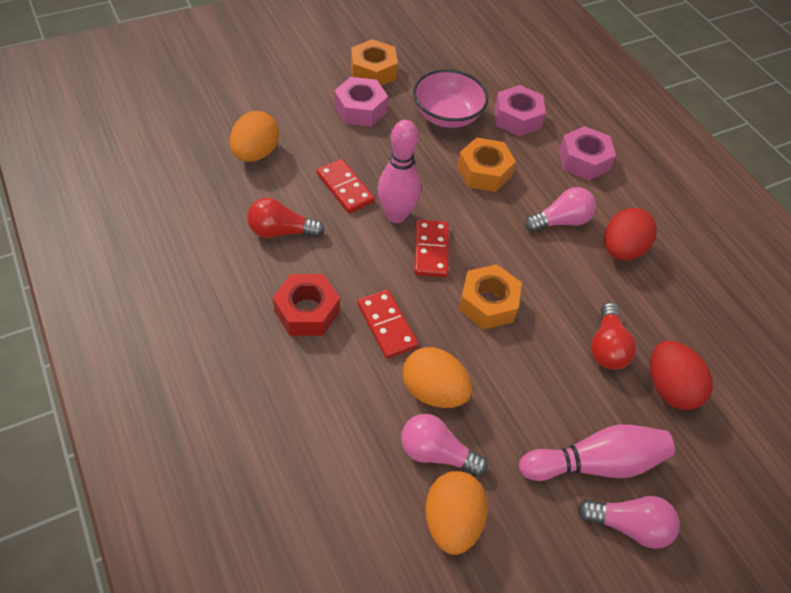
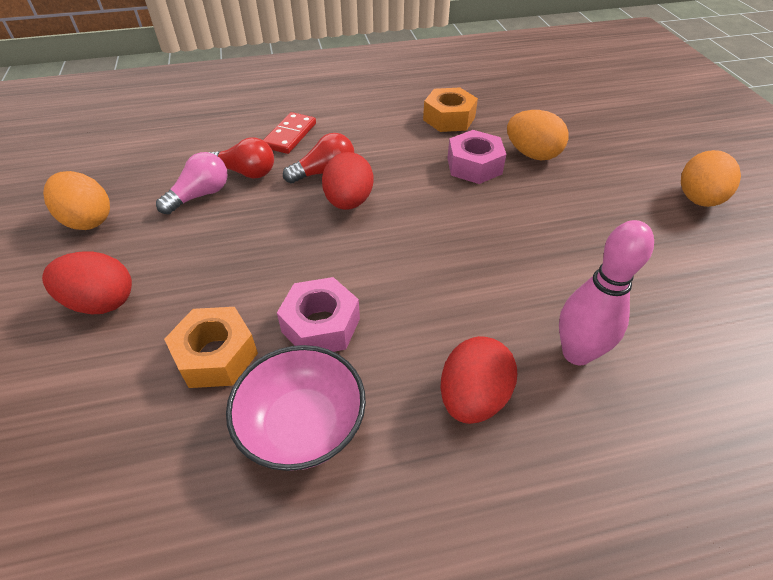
orange nut: [351,39,398,86] [457,138,516,192] [459,264,522,330] = 3 -> [164,307,258,388] [423,88,478,132] = 2
pink bowling pin: [377,120,421,223] [519,424,675,481] = 2 -> [559,220,654,365] = 1
pink light bulb: [401,414,488,476] [525,187,596,232] [578,496,680,549] = 3 -> [156,152,228,214] = 1
pink nut: [334,77,388,126] [494,85,546,136] [559,126,616,180] = 3 -> [277,277,360,352] [447,130,506,184] = 2
red domino: [317,159,375,213] [357,289,418,359] [414,220,449,277] = 3 -> [263,112,316,154] = 1
red egg: [604,208,657,260] [650,341,713,410] = 2 -> [42,252,132,314] [322,152,374,210] [440,336,517,424] = 3
red nut: [273,274,340,336] = 1 -> none = 0

